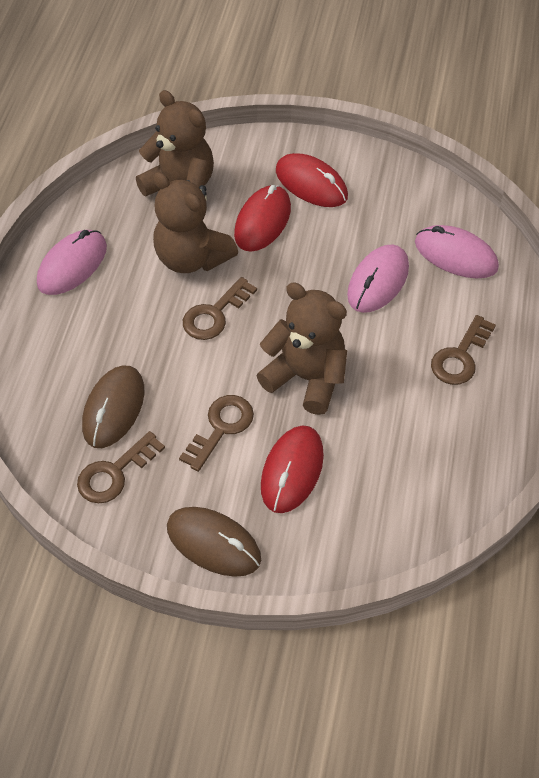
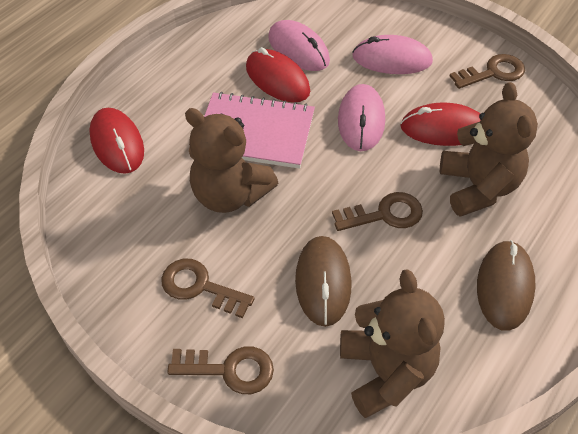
pink notebook: none = 0 -> [204,92,315,169] = 1

